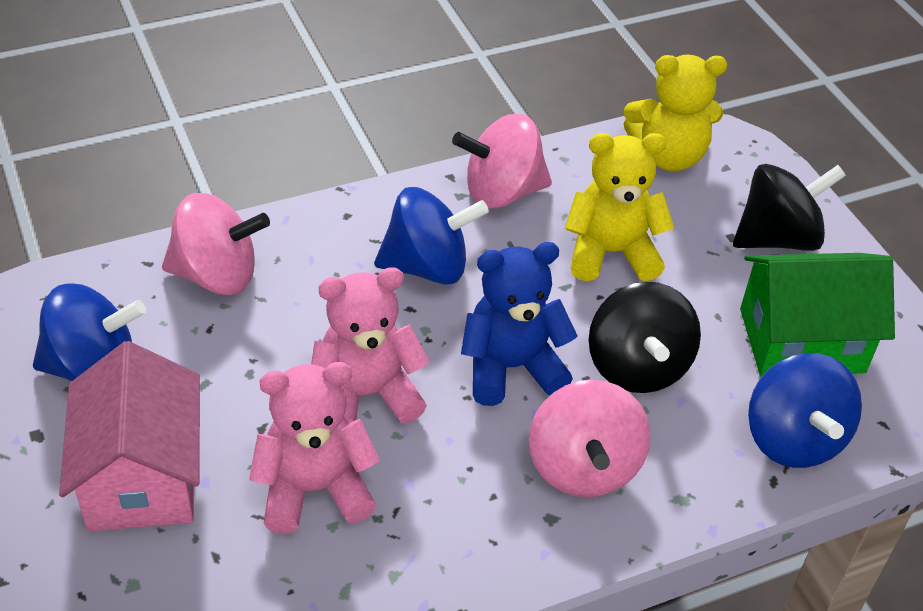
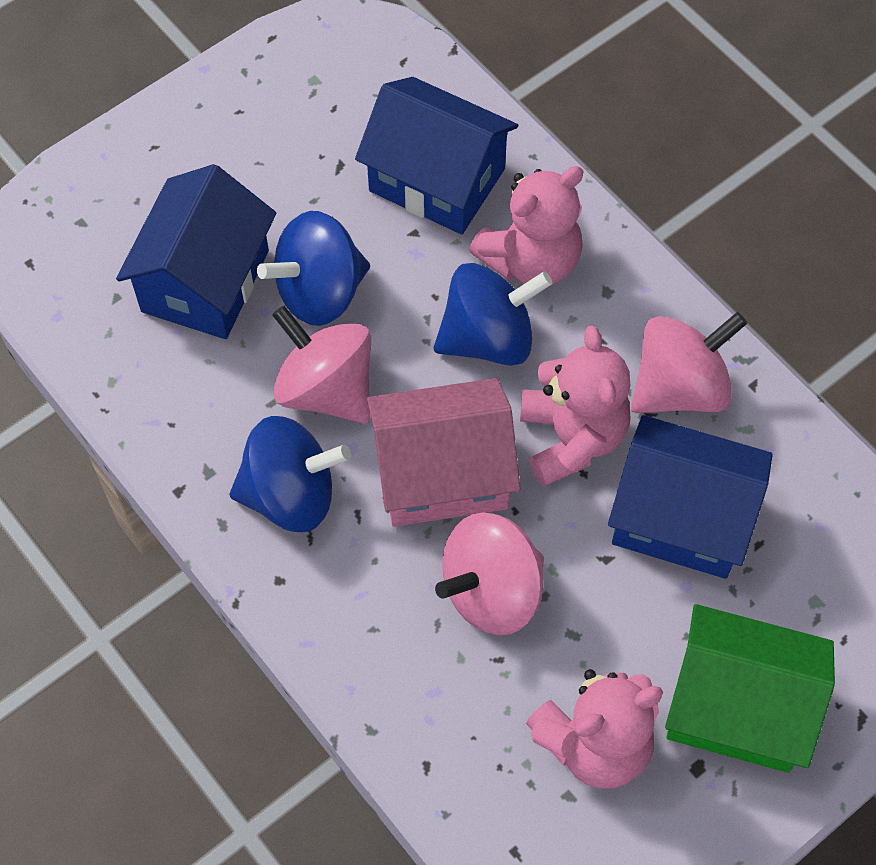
black spinning top: [589,282,701,393] [733,164,846,251] = 2 -> none = 0
blue house: none = 0 -> [116,164,276,339] [355,77,518,234] [608,415,773,579] = 3
blue teddy bear: [461,242,578,406] = 1 -> none = 0
pink teddy bear: [249,362,380,534] [311,267,429,423] = 2 -> [469,166,584,286] [520,325,631,486] [526,669,663,789] = 3
yellow teddy bear: [565,133,674,281] [623,55,727,171] = 2 -> none = 0

